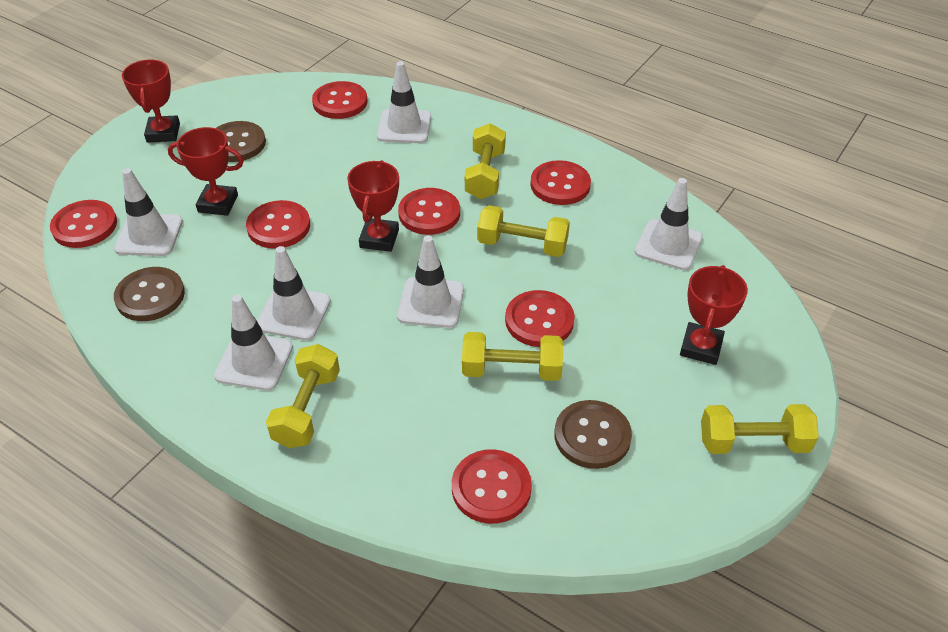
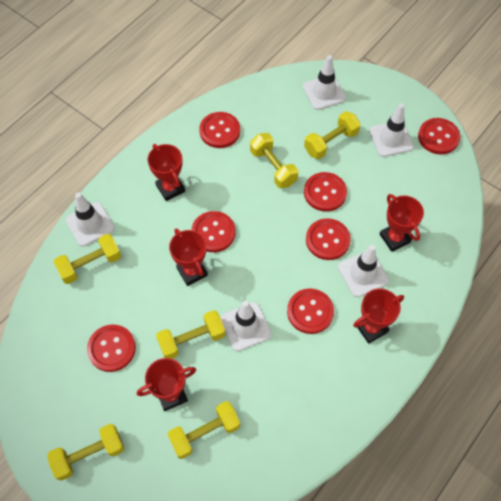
brown button: [114,267,185,321] [216,121,266,162] [554,400,632,469] = 3 -> none = 0
red trophy: [122,59,180,143] [168,127,244,216] [347,160,399,252] [680,265,748,365] = 4 -> [137,358,196,411] [148,144,185,201] [169,228,208,286] [353,289,404,344] [380,194,424,252] = 5
white traffic cone: [114,168,183,256] [214,295,293,391] [257,246,331,340] [377,61,431,143] [397,236,464,328] [635,178,703,270] = 6 -> [66,193,115,247] [220,301,272,351] [303,55,346,110] [338,245,389,297] [369,103,414,157] = 5
yellow dumbbell: [266,344,340,448] [462,332,563,381] [465,123,506,199] [477,205,570,257] [701,404,819,454] = 5 -> [47,424,124,481] [54,234,121,284] [156,310,226,359] [167,401,240,459] [250,133,299,188] [304,111,361,159] = 6

